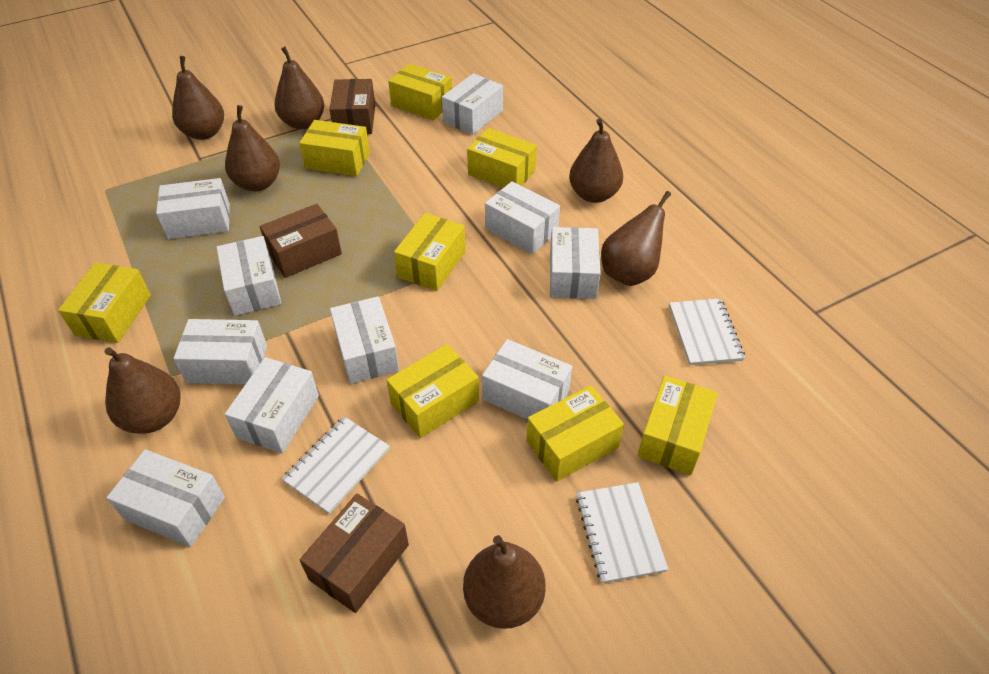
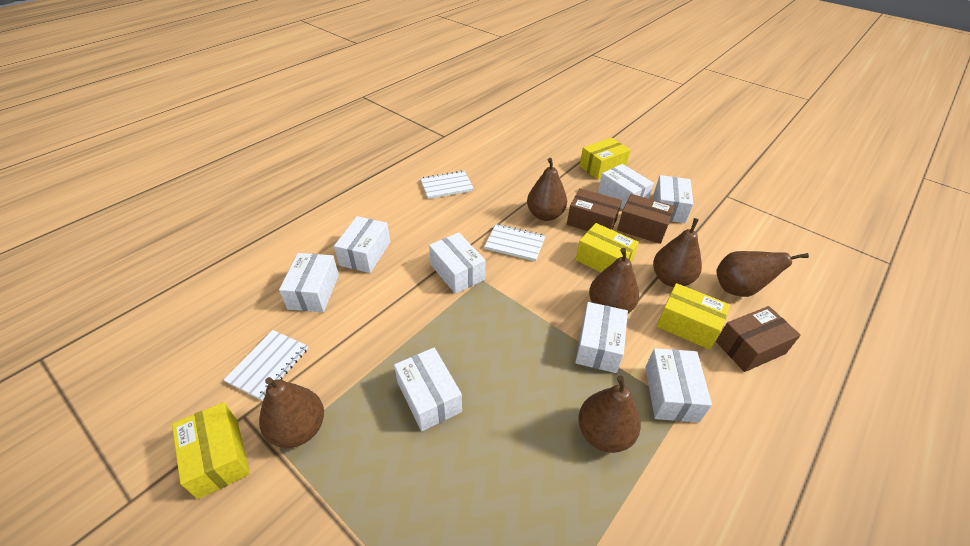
brown pear: [105,347,181,434] [172,56,224,140] [225,105,280,191] [274,46,324,130] [463,535,545,629] [569,118,623,203] [601,191,671,286] = 7 -> [259,377,324,448] [527,158,567,221] [578,375,641,453] [589,248,639,313] [653,218,702,287] [716,251,809,297] = 6
white box: [106,449,225,547] [156,178,230,239] [174,319,267,385] [216,236,281,316] [225,357,319,453] [330,296,399,384] [442,73,503,135] [482,339,572,420] [485,181,560,254] [550,227,601,299] = 10 -> [279,253,339,312] [334,216,390,273] [394,347,462,431] [429,232,486,294] [575,302,628,373] [598,164,654,209] [645,348,712,423] [653,175,693,223] = 8
yellow box: [58,262,151,343] [299,120,370,176] [386,344,479,438] [388,64,452,121] [394,213,466,291] [467,128,537,188] [526,385,624,482] [637,376,718,475] = 8 -> [172,402,250,499] [575,223,639,272] [580,137,630,180] [657,283,730,350] = 4

